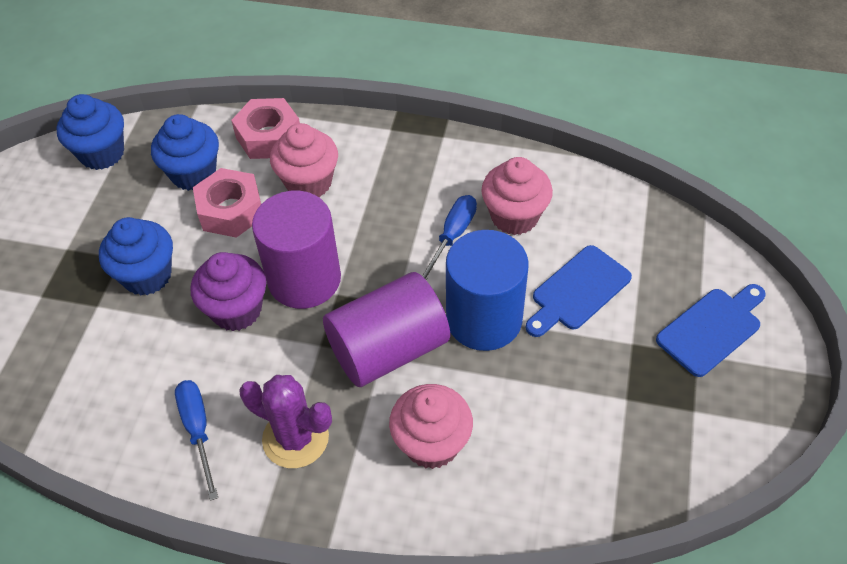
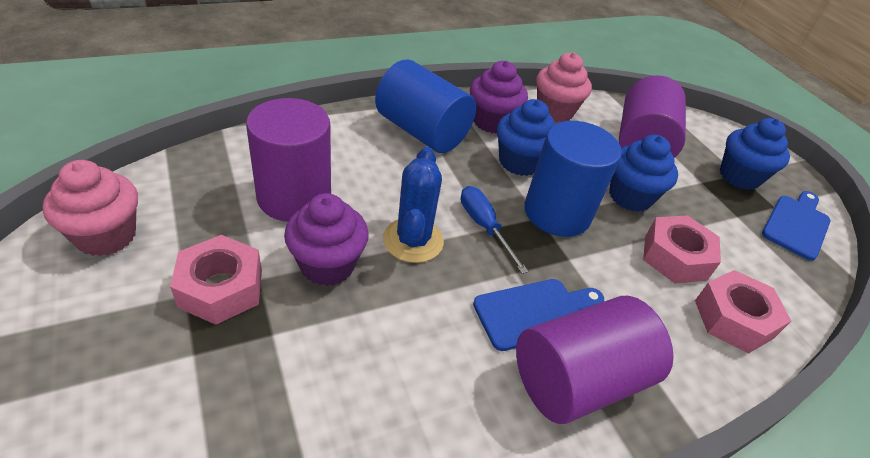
blue cactus: none = 0 -> [383,147,444,263] = 1
blue cylinder: [446,230,529,351] = 1 -> [375,59,476,153] [524,121,622,237] = 2
blue screwdriver: [175,380,218,501] [421,195,477,280] = 2 -> [461,186,528,274] = 1
pink cupcake: [270,123,338,197] [389,384,473,469] [481,157,553,235] = 3 -> [43,160,138,256] [536,52,592,122] = 2
pink nut: [193,168,261,238] [231,98,300,159] = 2 -> [170,235,262,325] [643,215,721,284] [695,270,791,353] = 3
purple cactus: [239,375,332,468] = 1 -> none = 0
purple cupcake: [190,252,266,331] = 1 -> [284,193,369,286] [470,61,528,134] = 2
purple cylinder: [252,191,341,309] [323,272,450,387] = 2 -> [246,98,331,222] [516,296,674,424] [619,75,686,158] = 3

